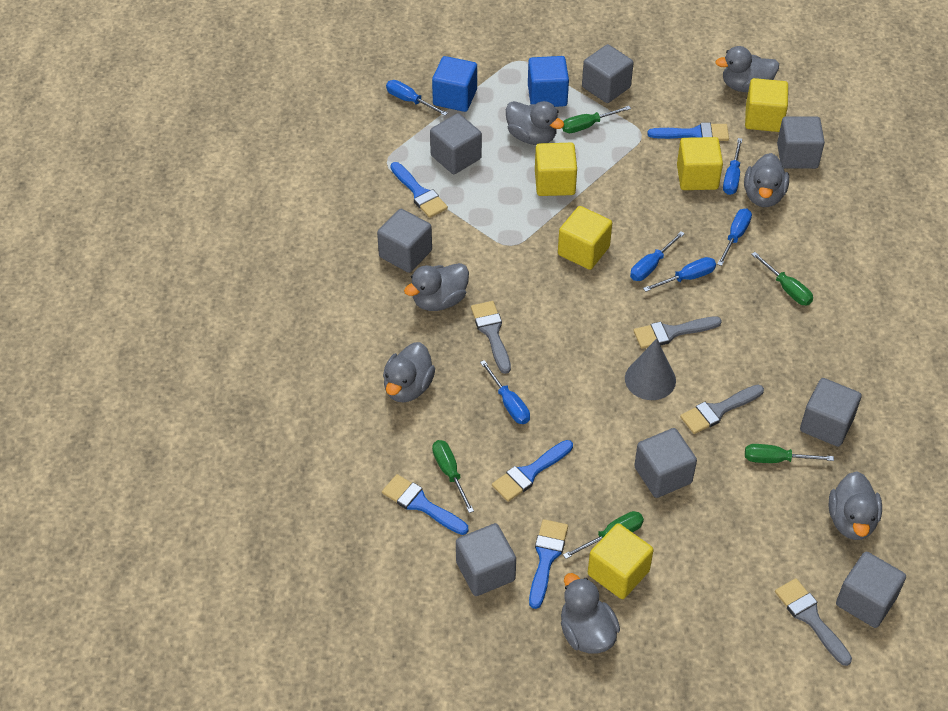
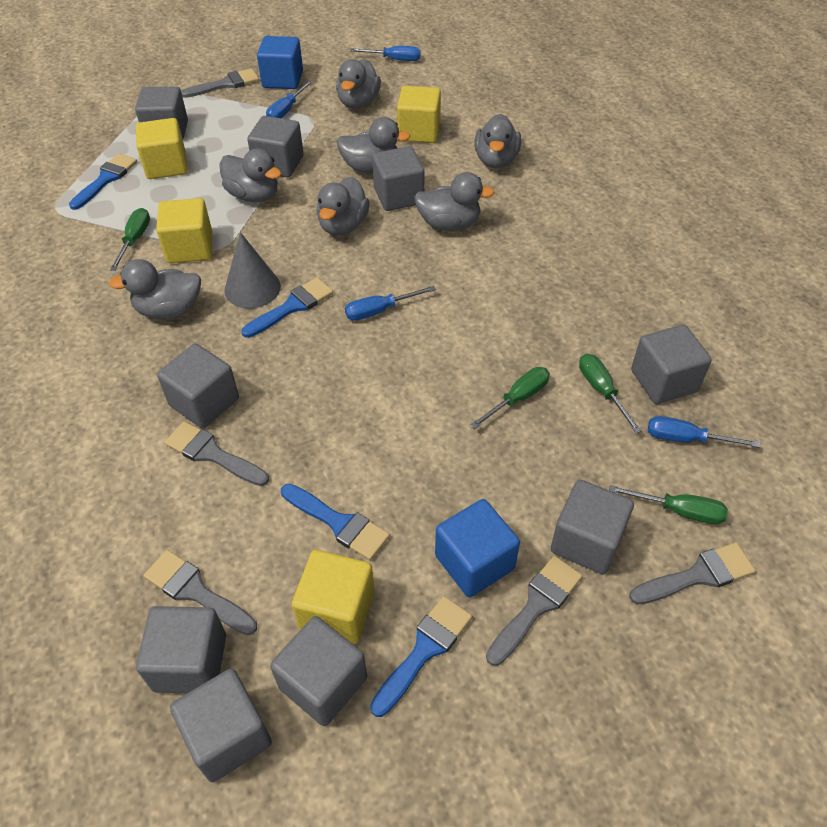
blue brush: [382,474,468,535] [390,162,448,218] [492,440,573,502] [529,519,568,609] [647,122,729,141] = 5 -> [69,153,137,210] [241,277,333,338] [281,484,390,560] [370,596,472,717] = 4
blue screwdriver: [386,80,448,116] [480,360,530,424] [630,231,685,281] [643,257,716,292] [717,208,752,266] [723,138,742,195] = 6 -> [266,80,313,118] [345,286,436,321] [350,46,420,61] [648,416,760,448] = 4
green screwdriver: [432,440,474,513] [562,106,631,133] [563,511,644,559] [745,444,834,463] [751,252,813,305] = 5 -> [110,208,150,271] [470,367,550,429] [579,354,642,433] [609,485,728,524] = 4
grey brush: [471,301,511,374] [633,316,722,349] [680,385,764,434] [775,578,852,666] = 4 -> [144,550,257,635] [164,421,269,486] [181,68,259,98] [486,556,582,666] [629,542,756,605] = 5
grey cube: [377,209,432,273] [430,113,482,174] [456,523,516,596] [582,44,634,103] [634,428,697,498] [777,116,825,169] [800,378,862,447] [836,551,906,628] = 8 -> [135,86,188,139] [136,606,226,693] [157,344,239,428] [170,669,272,782] [247,116,303,177] [270,616,367,726] [372,146,424,211] [551,480,634,574] [631,325,712,404] = 9
yellow cube: [535,143,577,196] [558,206,612,270] [588,523,653,599] [677,137,723,190] [745,78,788,132] = 5 -> [136,118,188,179] [156,198,212,263] [292,550,374,644] [397,86,441,143] = 4

